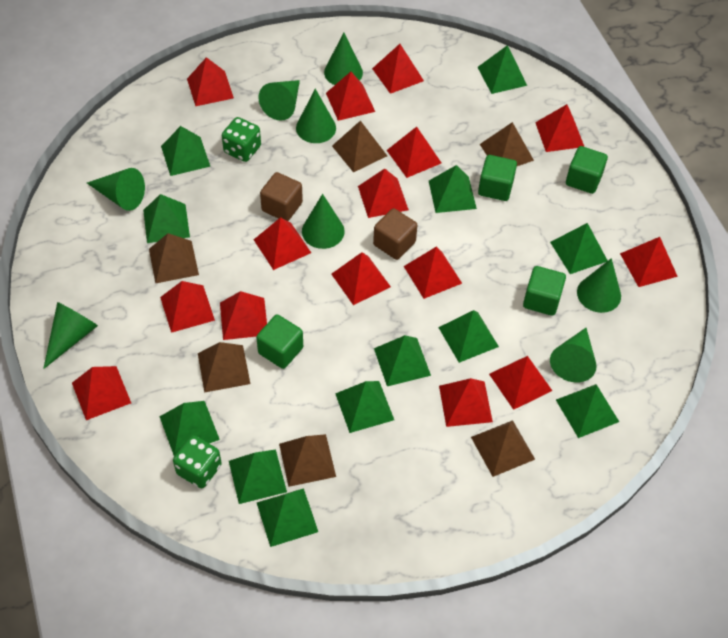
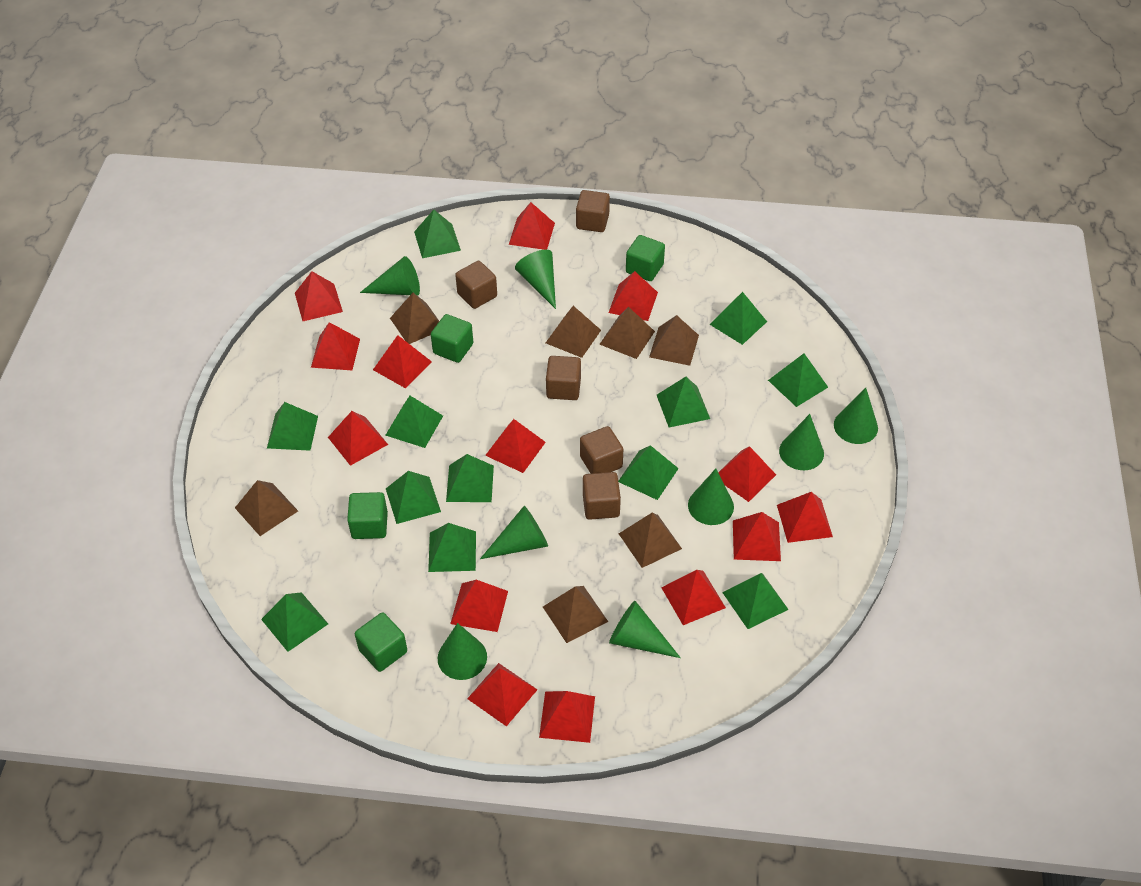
brown cube: [260,172,303,221] [373,208,418,260] = 2 -> [455,261,497,309] [546,356,581,400] [576,190,610,232] [580,426,623,474] [583,472,621,520] = 5
brown pyramid: [149,233,199,284] [198,342,250,393] [279,434,336,487] [332,121,387,172] [471,420,535,477] [480,122,534,166] = 6 -> [235,480,298,536] [390,293,439,344] [543,586,608,643] [546,306,601,358] [599,307,655,359] [619,512,682,568] [649,315,699,366] = 7
green dice: [173,435,222,488] [222,117,261,162] = 2 -> none = 0
red pyramid: [72,366,131,420] [160,281,215,333] [187,57,234,106] [220,291,267,340] [254,217,311,270] [326,72,375,121] [332,252,391,305] [358,168,409,218] [372,44,424,94] [387,127,441,178] [404,247,462,299] [439,378,493,427] [489,356,552,410] [535,104,584,152] [620,237,678,287] = 15 -> [295,271,343,321] [311,322,360,370] [328,411,388,466] [373,335,432,388] [450,580,508,632] [467,663,538,726] [485,419,546,473] [509,202,555,250] [539,691,595,743] [608,271,658,321] [661,570,726,625] [718,446,776,502] [733,512,781,561] [777,492,833,543] = 14

